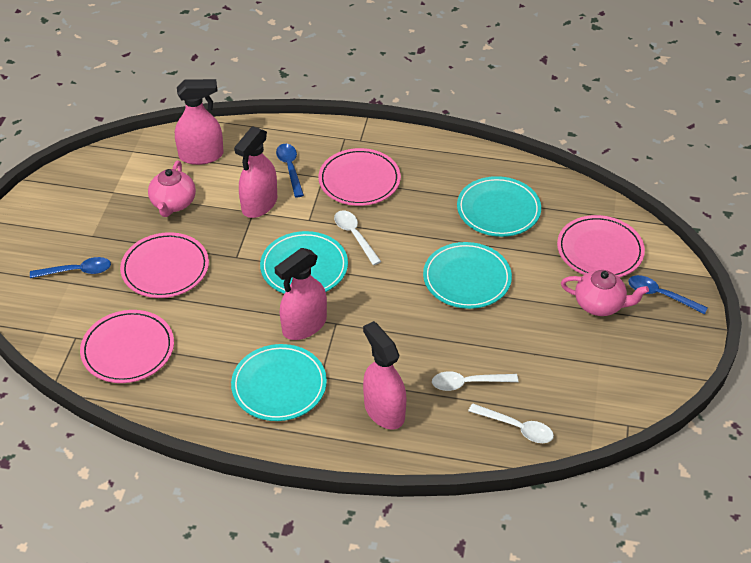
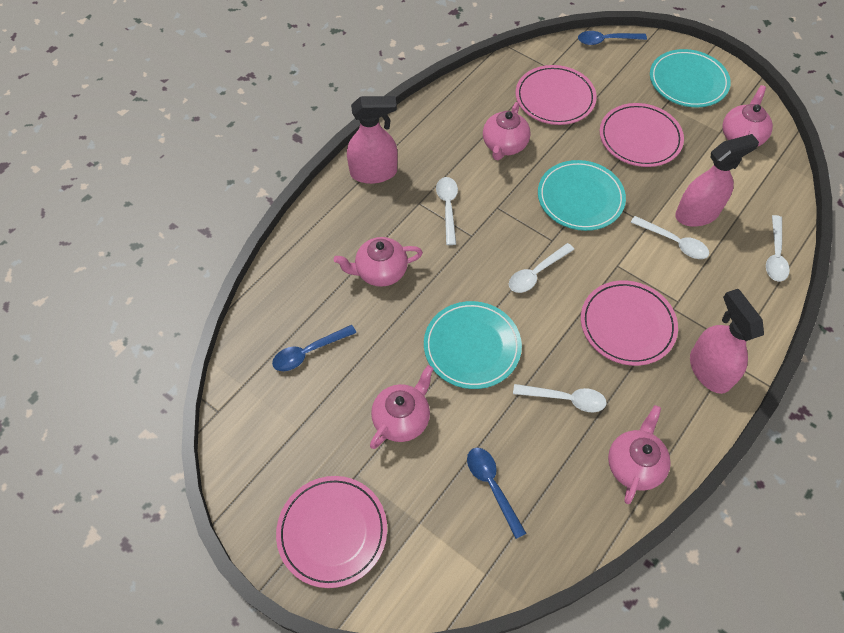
pink spray bottle: [175,79,224,165] [234,126,277,218] [275,248,327,340] [363,321,406,429] = 4 -> [347,96,398,184] [675,134,759,227] [690,289,764,394] = 3
pink teapot: [148,161,196,217] [561,270,649,316] = 2 -> [334,237,423,287] [370,365,434,449] [483,102,530,160] [608,405,671,504] [722,85,773,147] = 5
turquoise plate: [231,344,327,421] [260,231,348,294] [423,242,512,309] [457,176,541,237] = 4 -> [424,301,522,389] [538,160,626,231] [650,49,731,108] = 3
white spoon: [334,210,381,265] [432,371,518,391] [468,403,554,443] = 3 -> [436,177,458,245] [509,243,574,293] [513,384,607,413] [631,216,709,259] [766,215,790,282] = 5

